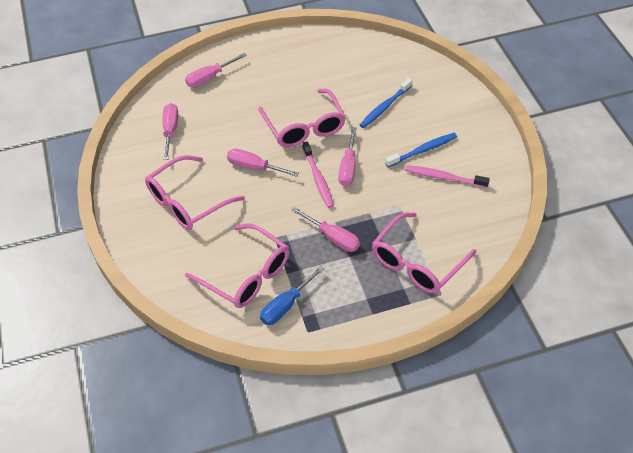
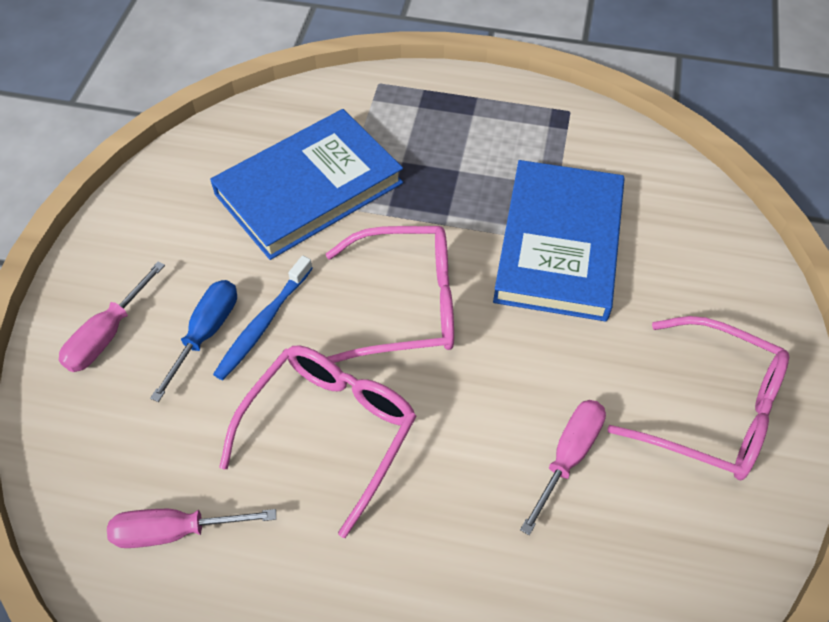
blue book: none = 0 -> [210,109,403,260] [493,160,625,322] = 2
blue toothbrush: [360,78,413,128] [385,133,457,167] = 2 -> [213,255,313,380] = 1
pink glasses: [145,155,245,230] [185,223,289,308] [258,89,345,147] [372,212,476,293] = 4 -> [219,345,416,538] [326,226,454,363] [607,316,789,480] = 3
pink screwdriver: [162,103,178,160] [185,53,247,87] [227,149,299,177] [291,207,360,252] [339,127,356,186] = 5 -> [59,261,165,372] [107,509,276,548] [520,400,606,535] = 3
pink toothbrush: [302,141,334,208] [405,165,490,188] = 2 -> none = 0

